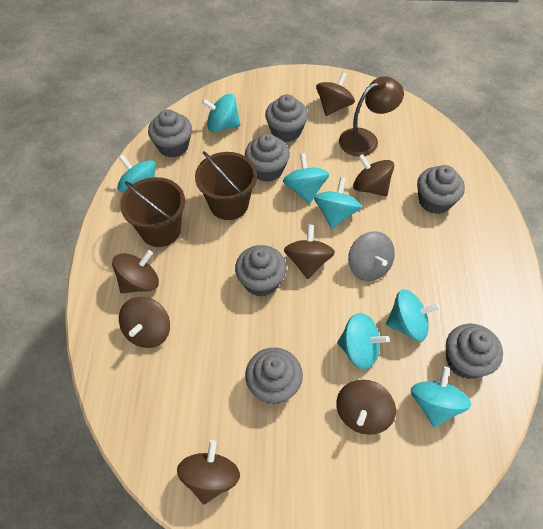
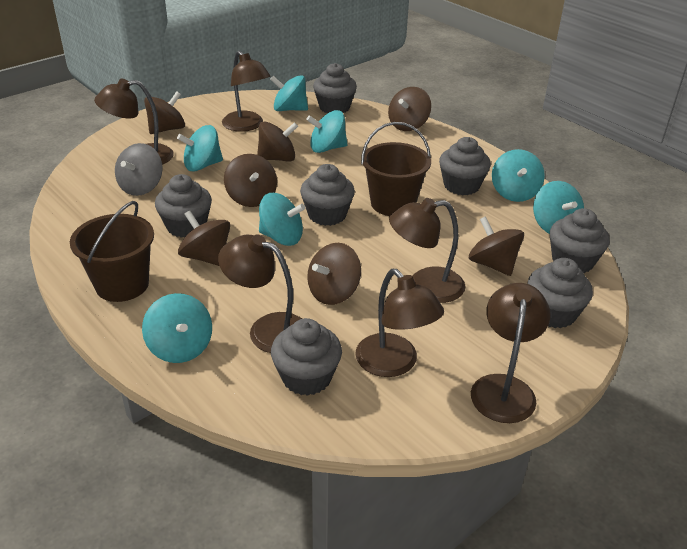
brown lamp: [339,76,404,157] = 1 -> [94,79,174,165] [218,235,302,353] [222,51,271,132] [355,269,444,377] [389,198,465,303] [471,283,550,423] = 6

